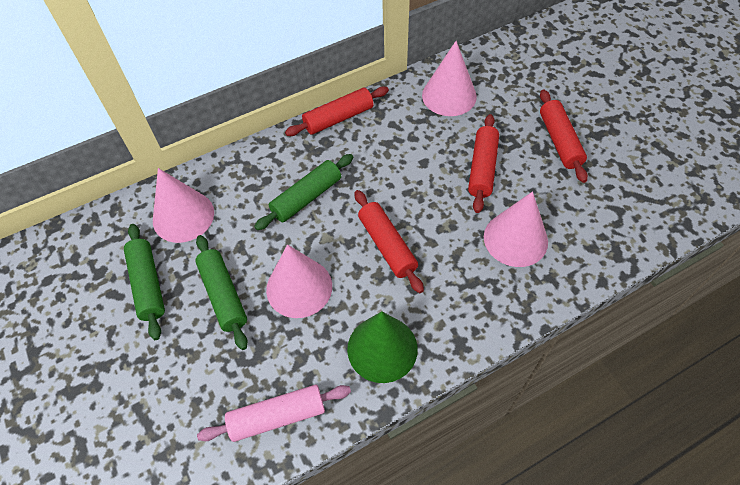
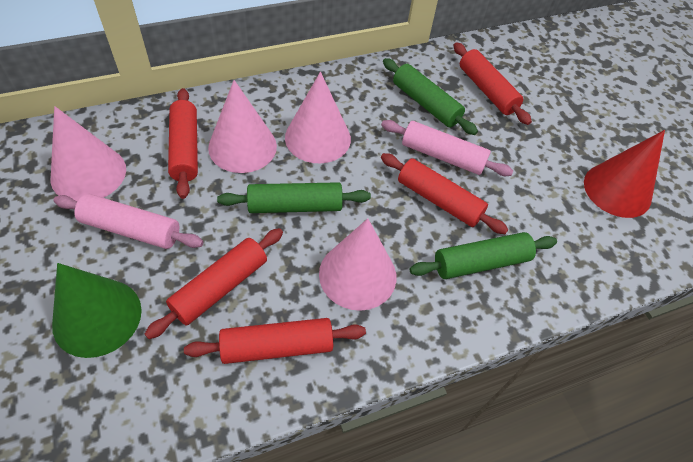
pink rolling pin: [197,385,351,442] = 1 -> [54,194,203,249] [381,120,513,176] = 2
red cone: none = 0 -> [584,130,665,218] = 1
red rolling pin: [285,87,389,136] [355,190,424,293] [468,114,499,213] [540,90,588,183] = 4 -> [145,228,283,339] [168,88,198,199] [184,318,366,364] [381,153,509,234] [453,42,532,125] = 5

